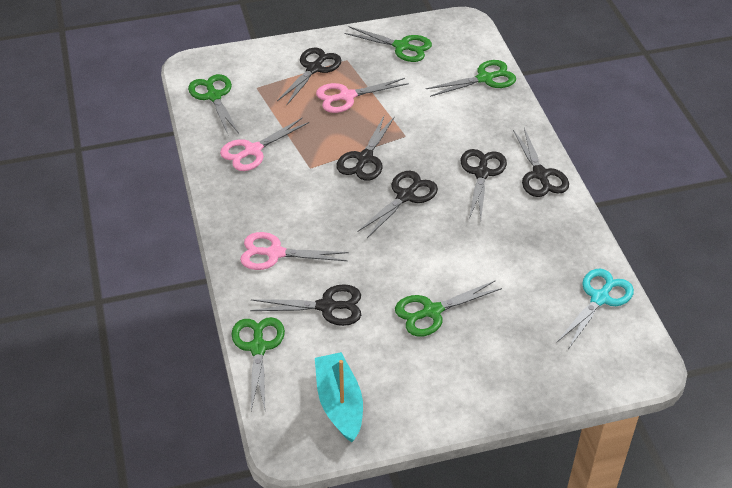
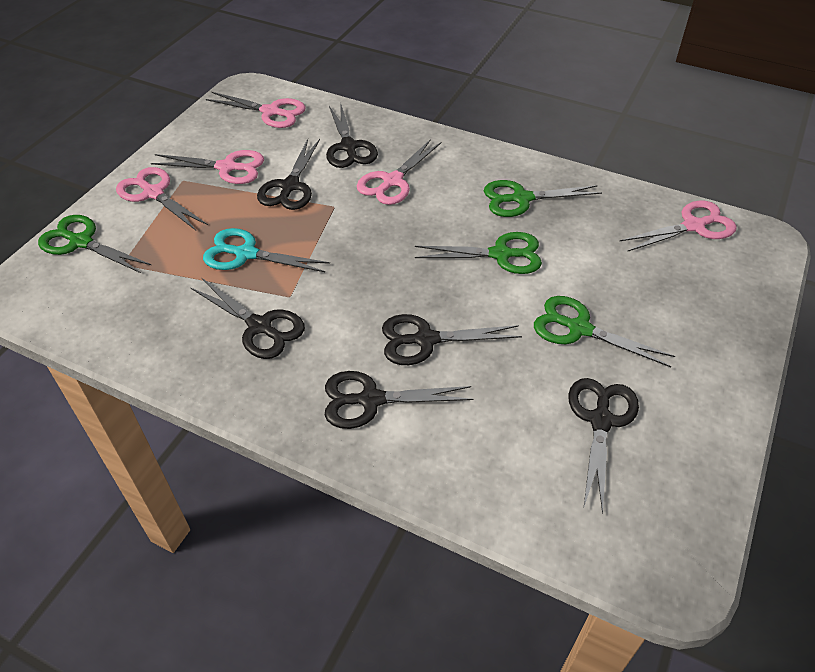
green scissors: [188,74,239,134] [231,317,285,411] [344,27,432,62] [395,281,502,336] [426,60,516,97] = 5 -> [38,215,151,273] [415,232,542,274] [484,180,602,217] [534,296,675,367] = 4
pink scissors: [220,118,309,171] [240,232,349,270] [316,78,409,113] = 3 -> [116,167,208,230] [151,150,264,184] [206,92,306,128] [357,139,441,205] [620,201,737,252] = 5
turquoise boat: [315,352,363,442] = 1 -> none = 0

